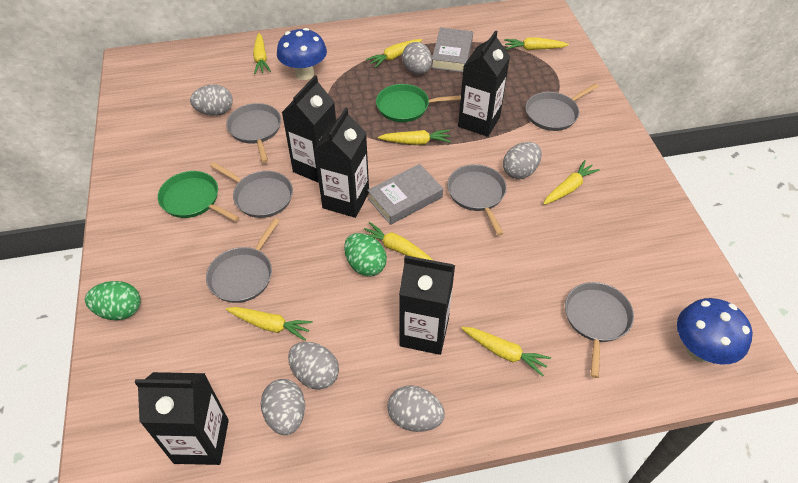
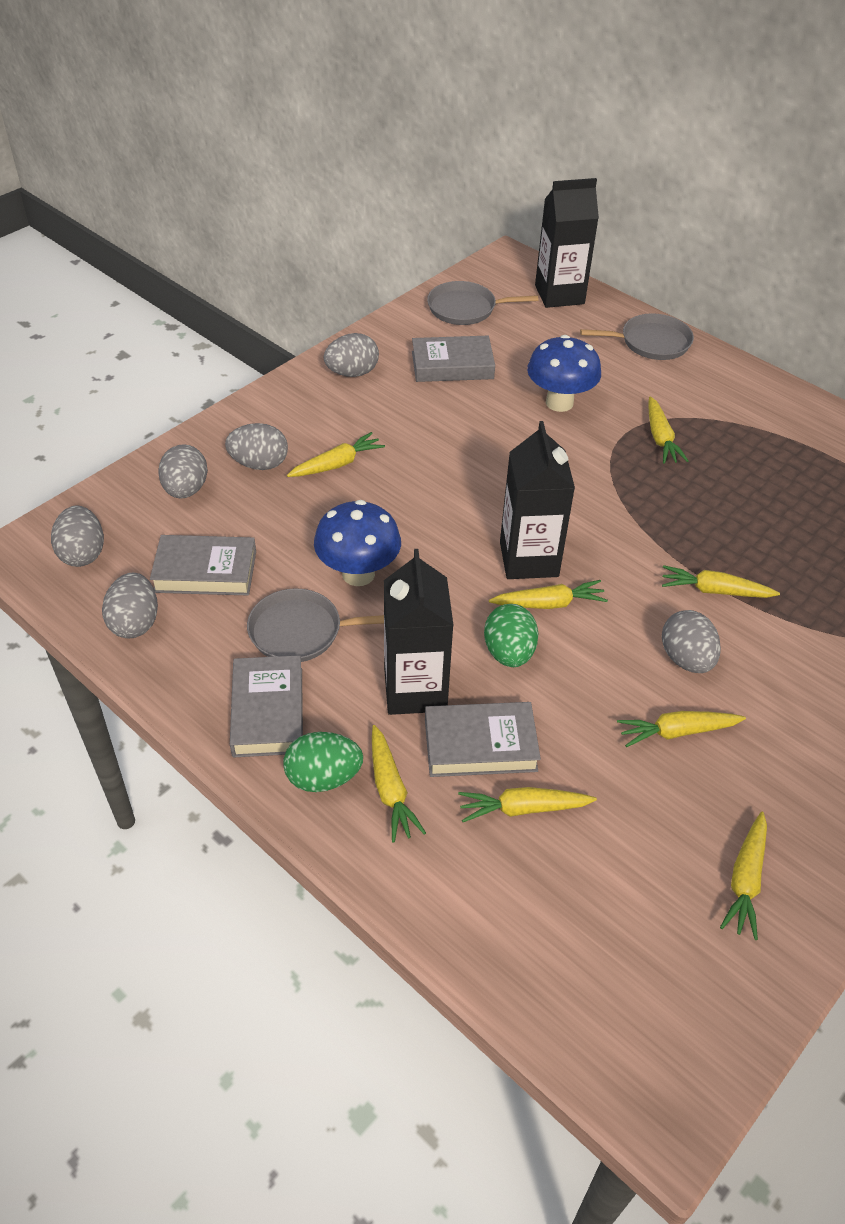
black carton: [135,372,229,465] [282,75,336,183] [314,107,369,218] [399,255,455,355] [458,30,510,137] = 5 -> [384,549,454,715] [500,421,575,579] [535,178,599,308] = 3
green pan: [158,171,240,222] [376,84,461,122] = 2 -> none = 0
grey book: [367,164,443,225] [431,27,473,72] = 2 -> [150,535,256,596] [230,655,303,757] [412,336,495,382] [425,702,541,777] = 4
grey pan: [206,218,279,303] [210,162,293,218] [226,103,281,162] [447,164,507,235] [525,83,599,131] [565,282,634,378] = 6 -> [247,588,384,662] [427,281,538,325] [580,313,694,360] = 3

